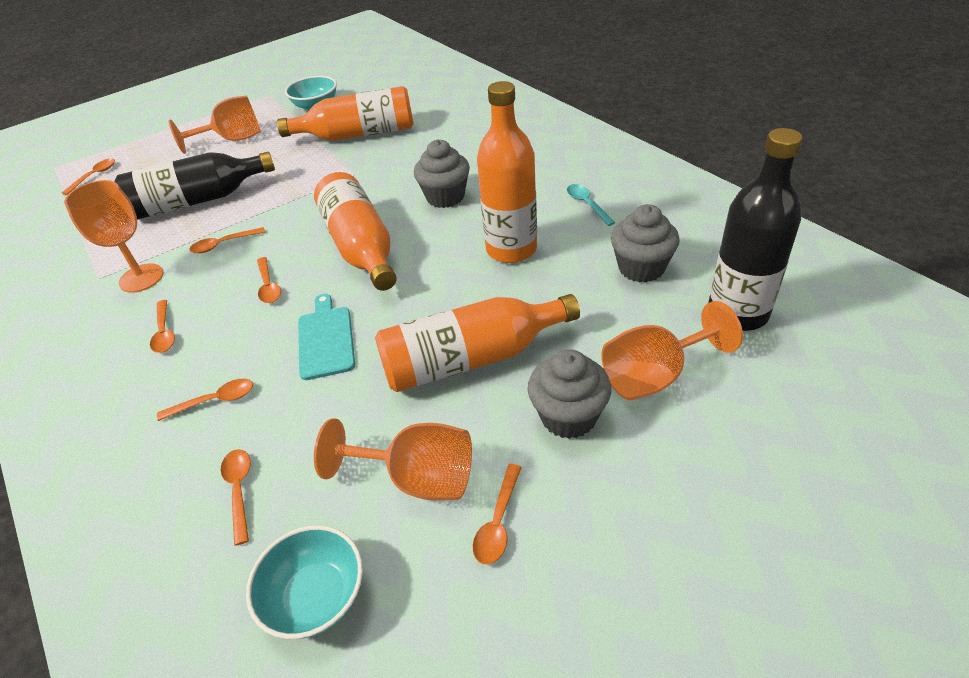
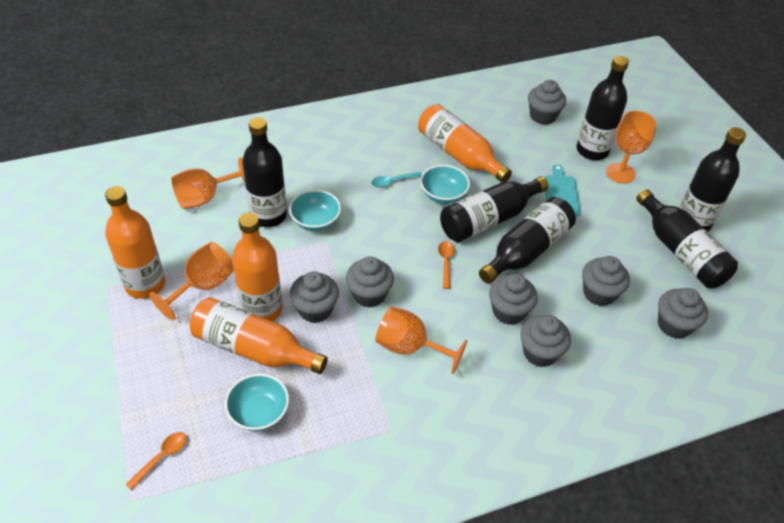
black bottle: [114,152,275,220] [708,128,803,331] = 2 -> [242,117,287,227] [440,176,549,242] [479,197,576,284] [577,56,629,160] [636,189,738,288] [679,127,746,232] = 6
grey cupcake: [414,139,470,208] [528,349,611,439] [611,204,680,283] = 3 -> [290,271,339,323] [346,257,394,308] [489,274,538,325] [520,315,571,367] [528,80,566,125] [582,256,630,306] [658,288,708,339] = 7
orange spoon: [62,158,115,195] [150,300,175,353] [157,379,253,421] [189,227,265,253] [221,449,251,546] [257,257,281,303] [473,464,522,564] = 7 -> [125,432,186,490] [438,241,454,289] = 2
turquoise bowl: [246,525,363,639] [285,76,337,111] = 2 -> [225,374,289,431] [289,190,341,231] [420,165,470,204] = 3

